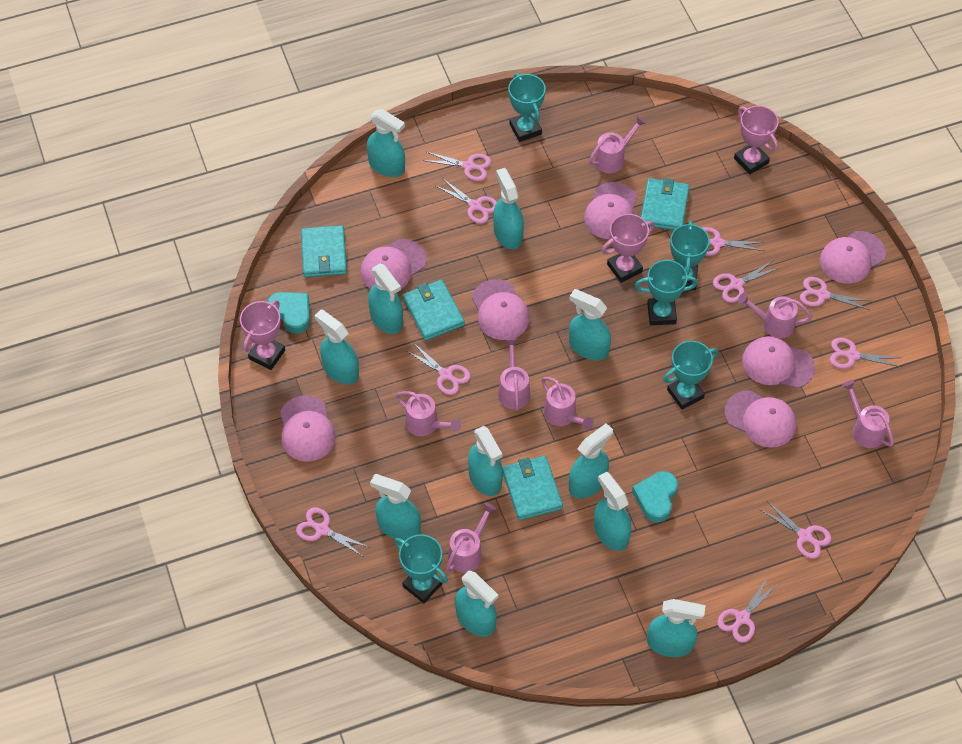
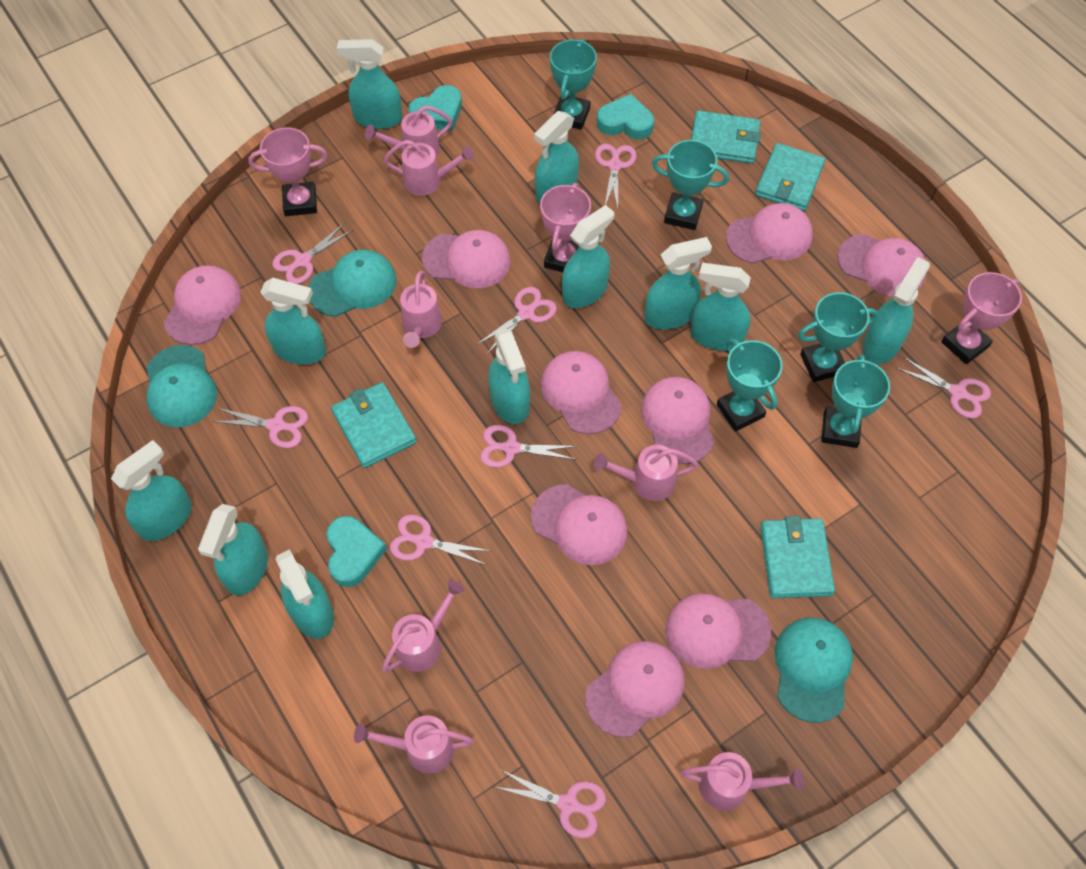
pink cap: [280,395,336,462] [361,239,426,289] [472,279,530,340] [584,182,637,239] [724,390,796,448] [742,336,815,388] [820,231,886,284] = 7 -> [164,265,241,345] [422,230,510,288] [531,484,627,565] [541,351,622,434] [585,641,685,737] [641,377,714,464] [665,593,771,669] [726,203,813,264] [837,234,926,297] = 9
pink scissors: [296,507,368,556] [405,343,471,395] [423,152,491,181] [436,178,497,224] [703,227,765,256] [713,260,779,303] [717,577,778,643] [759,501,832,559] [800,277,870,310] [830,338,902,369] = 10 -> [211,406,308,448] [272,223,354,284] [390,515,490,565] [476,287,557,354] [480,425,578,468] [495,770,606,838] [595,144,636,209] [896,357,991,418] = 8
turquoise cap: none = 0 -> [146,345,217,428] [308,250,396,317] [775,618,853,723] = 3
turquoise heart: [267,292,310,334] [632,471,678,522] = 2 -> [326,516,387,587] [408,85,462,131] [597,94,654,139] = 3

